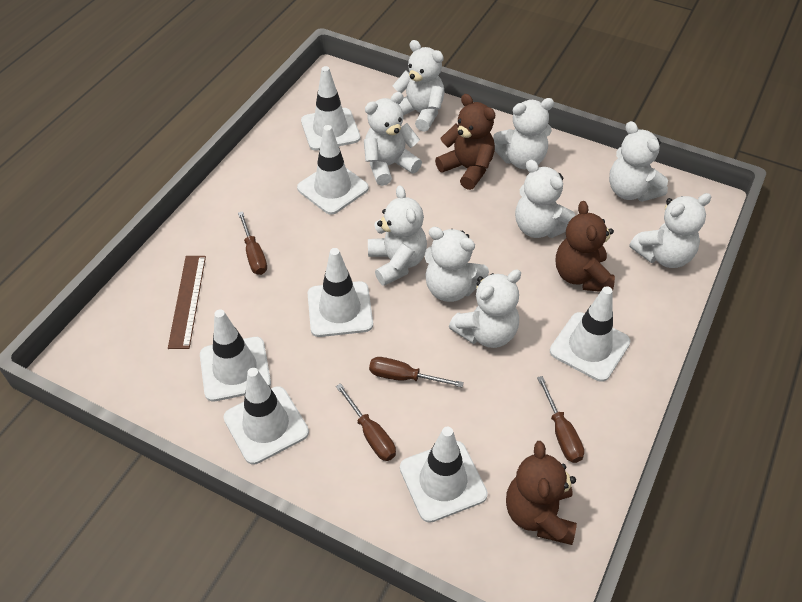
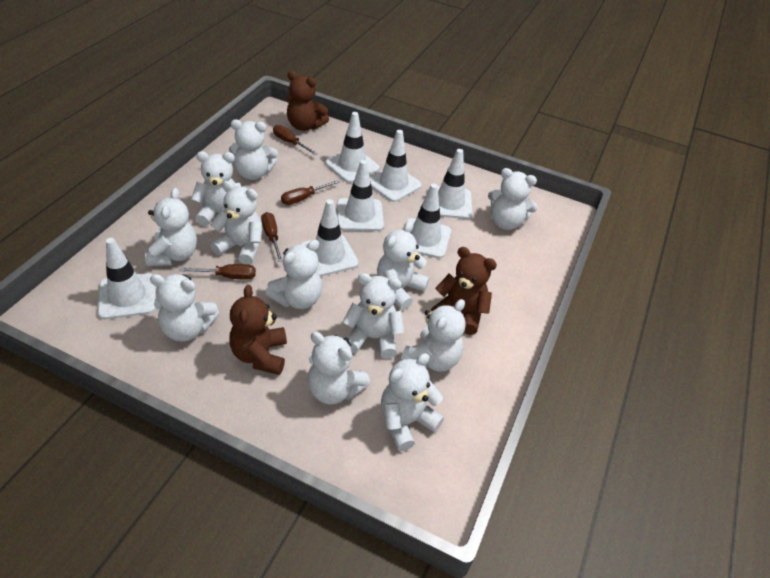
brown ruler: [168,256,206,349] = 1 -> none = 0
white teddy bear: [364,92,422,186] [368,185,427,286] [393,40,445,132] [425,227,489,302] [449,270,521,348] [493,98,554,169] [515,160,575,238] [609,121,668,202] [629,193,711,268] = 9 -> [145,188,197,266] [150,274,219,342] [191,151,241,226] [210,181,262,265] [229,119,278,180] [265,239,322,309] [307,332,370,404] [343,273,404,359] [377,222,430,310] [381,353,444,451] [401,299,466,372] [488,168,538,230] = 12

